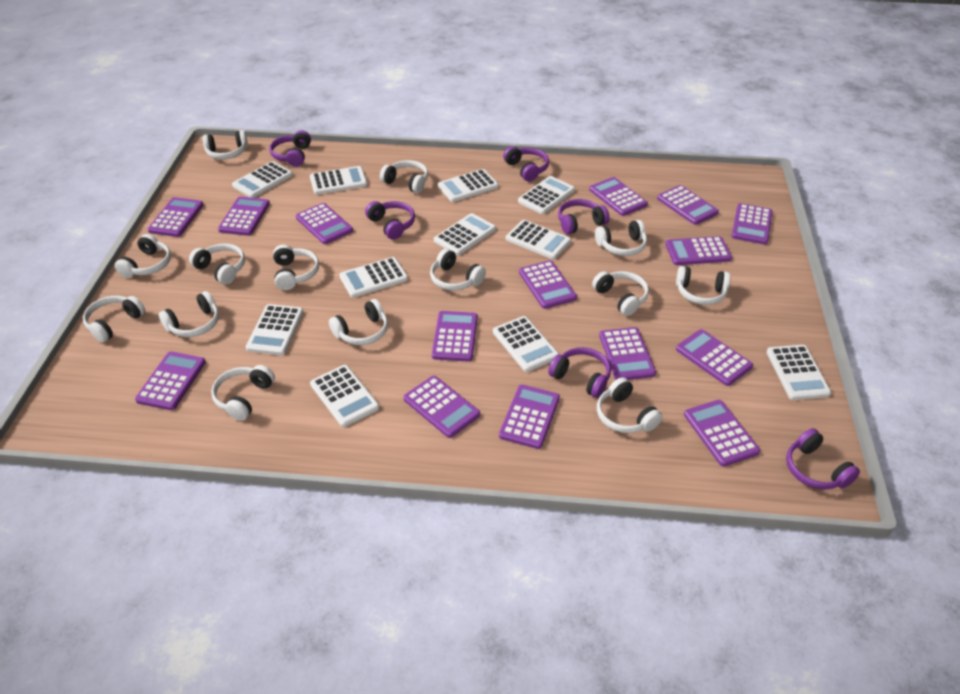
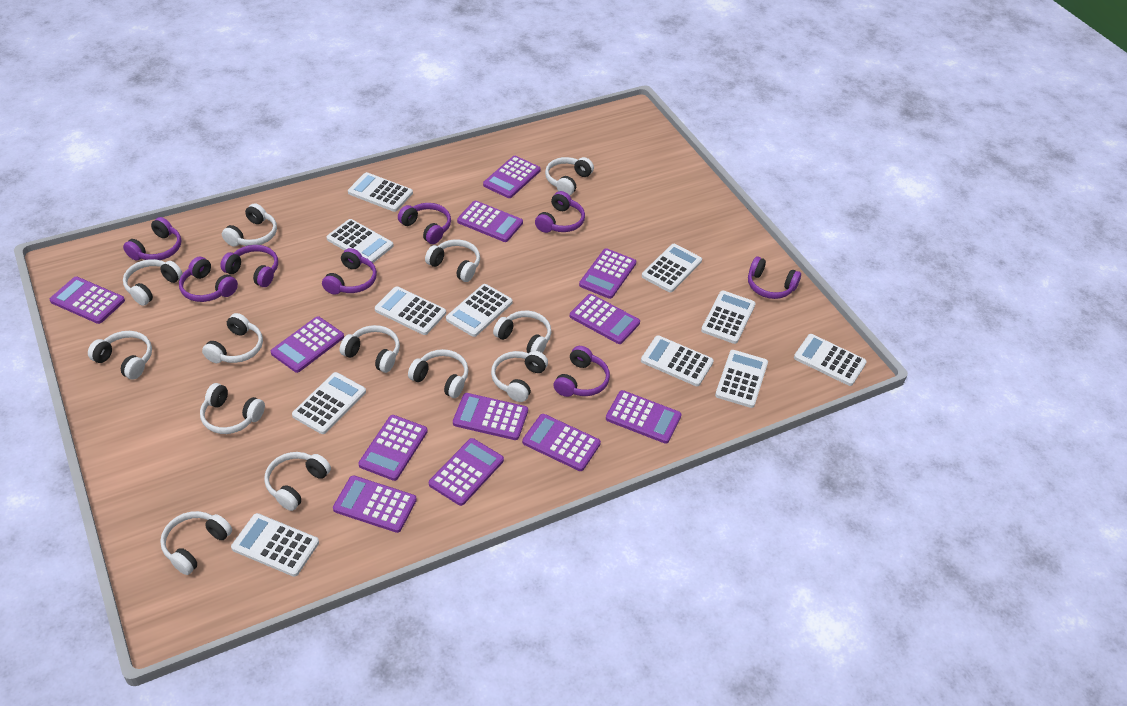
purple calculator: [135,352,206,410] [148,197,204,237] [218,197,270,236] [296,203,353,244] [403,376,480,438] [432,311,478,362] [499,385,560,449] [519,260,577,309] [589,177,648,216] [599,327,656,380] [657,185,719,225] [665,236,732,265] [676,329,753,386] [684,400,760,467] [731,203,772,245] = 15 -> [49,277,125,324] [271,316,344,373] [333,475,417,533] [359,415,428,481] [429,438,504,506] [453,393,528,440] [457,201,523,242] [483,156,541,198] [522,414,601,471] [570,294,640,344] [579,248,636,299] [606,390,682,444] = 12
purple headphones: [269,130,311,167] [365,201,415,240] [503,146,549,182] [548,347,611,398] [558,199,609,235] [786,428,860,490] = 6 -> [123,217,181,261] [179,257,238,302] [220,245,278,287] [322,248,377,295] [398,203,451,244] [535,191,585,233] [554,346,610,397] [748,257,801,299] = 8
white headphones: [83,296,145,343] [115,234,171,278] [159,291,219,337] [189,244,245,285] [202,130,248,159] [211,365,275,421] [273,245,319,290] [329,299,388,345] [380,160,428,193] [430,249,486,291] [592,271,649,316] [595,220,647,256] [597,377,663,433] [676,266,731,305] = 14 -> [88,331,152,379] [123,259,183,306] [160,511,232,575] [200,383,265,434] [202,313,263,363] [222,203,277,247] [264,452,331,511] [340,325,400,373] [408,349,469,398] [425,239,480,282] [491,351,548,402] [493,311,551,353] [545,157,594,196] = 13

